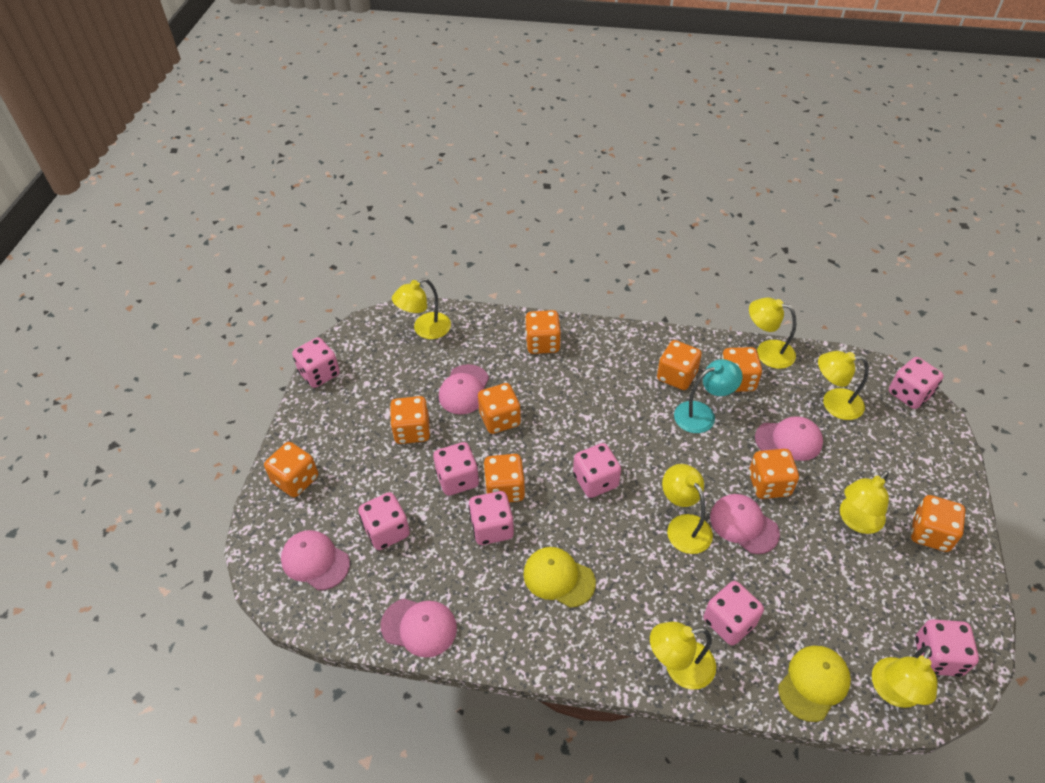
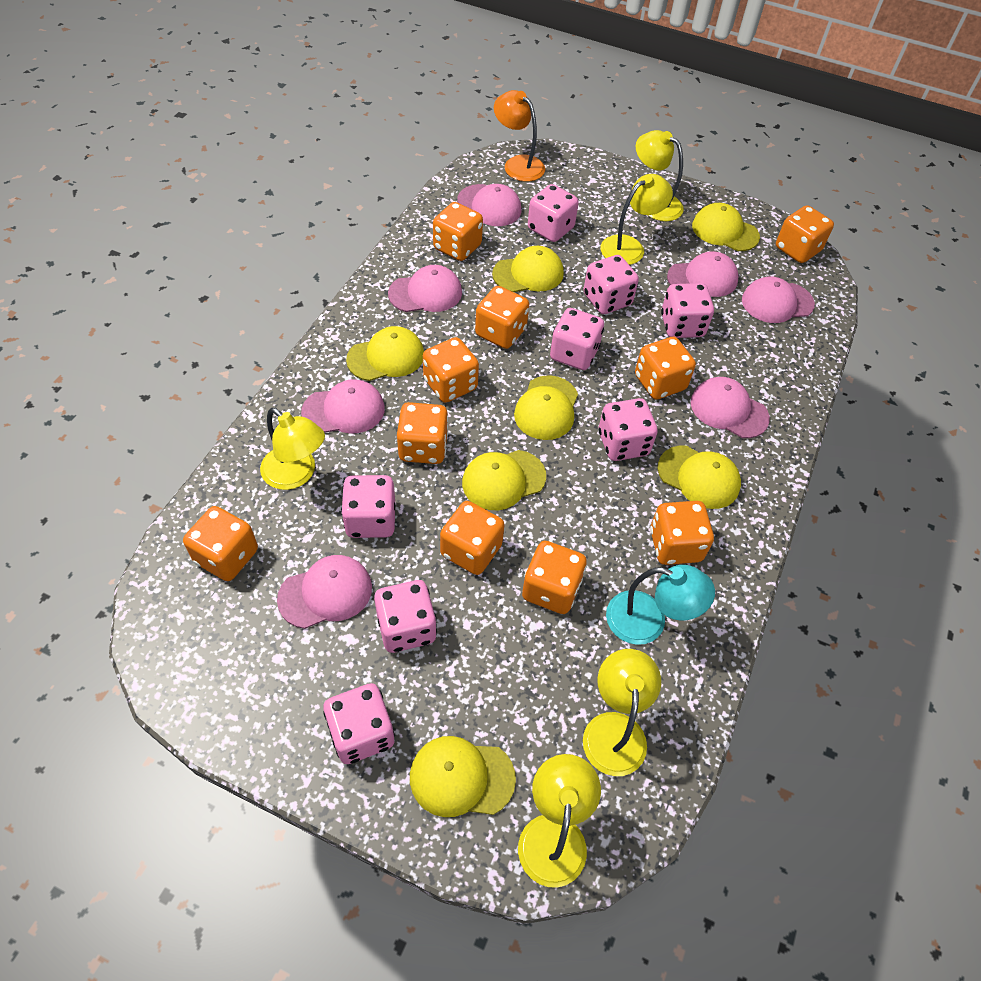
orange dice: [264,442,318,497] [390,396,430,444] [478,383,521,434] [483,454,525,502] [525,310,561,354] [657,340,702,390] [721,347,762,392] [749,449,799,499] [911,495,965,552] = 9 -> [183,506,258,581] [397,402,448,464] [423,337,479,403] [433,202,483,261] [440,501,504,575] [475,286,529,349] [522,541,587,614] [635,337,696,400] [650,501,714,565] [776,205,834,263] = 10
orange lamp: none = 0 -> [494,90,545,182] = 1
pink cap: [281,530,350,590] [381,599,457,658] [439,364,489,414] [710,494,780,554] [755,416,823,461] = 5 -> [277,555,372,629] [301,379,385,433] [388,265,462,312] [457,184,522,226] [667,251,738,297] [691,377,770,438] [742,276,815,323] = 7
yellow cap: [523,547,596,608] [778,646,851,722] = 2 -> [346,326,424,381] [410,736,516,817] [462,450,546,510] [492,246,564,292] [514,375,578,440] [658,445,741,509] [692,203,760,251] = 7
yellow lamp: [392,278,451,339] [650,622,716,690] [662,464,713,554] [749,297,796,369] [818,351,869,420] [840,471,889,534] [872,646,938,708] = 7 -> [260,408,325,490] [518,754,601,888] [583,649,661,776] [600,174,673,265] [636,130,684,221] = 5

